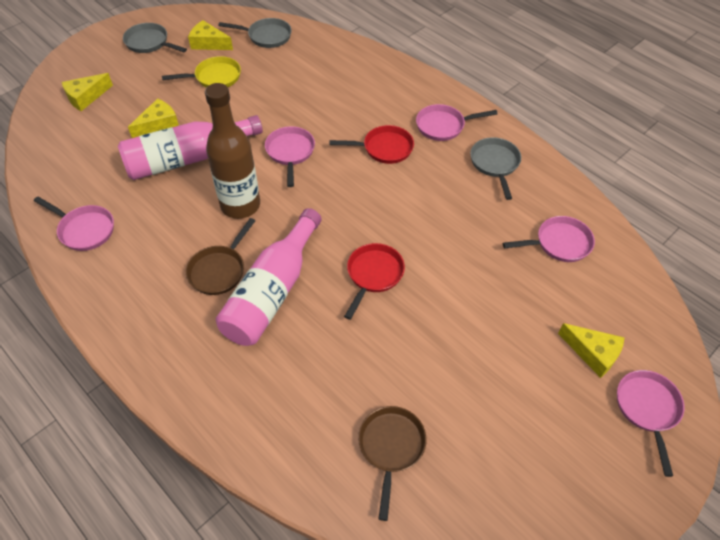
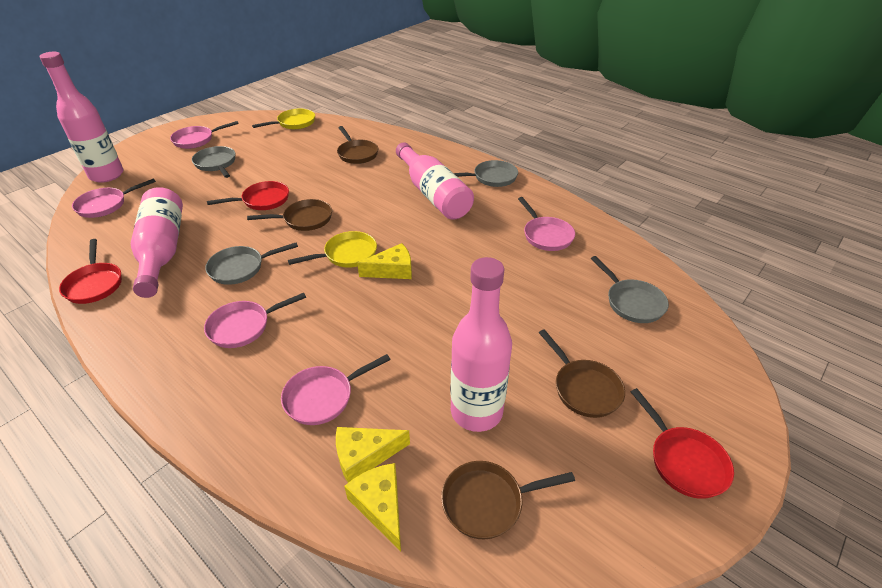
brown bottle: [205,83,260,219] = 1 -> none = 0
brown pan: [186,218,255,295] [358,406,427,521] = 2 -> [247,199,332,231] [337,126,379,164] [441,461,575,540] [539,329,625,418] = 4
grey pan: [123,23,187,53] [219,18,292,48] [470,137,521,200] = 3 -> [192,146,235,178] [205,242,298,285] [454,160,518,187] [591,256,669,323] = 4
pink bottle: [118,115,263,180] [216,208,322,346] = 2 -> [39,52,123,183] [131,187,183,298] [396,142,474,220] [450,257,512,432] = 4
red pan: [329,125,414,164] [344,243,405,320] = 2 -> [59,239,122,304] [207,181,289,210] [631,388,734,499] = 3
yellow cheese: [62,73,113,111] [128,99,179,138] [188,20,233,50] [558,323,625,378] = 4 -> [336,427,410,483] [344,463,401,552] [357,243,412,279] = 3
yellow pan: [162,56,241,88] = 1 -> [252,109,315,129] [288,231,377,268] = 2

